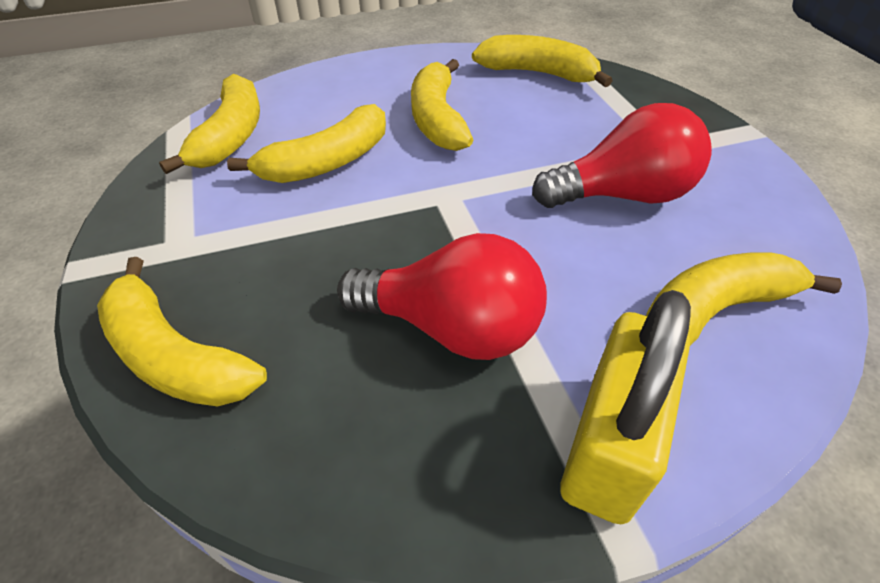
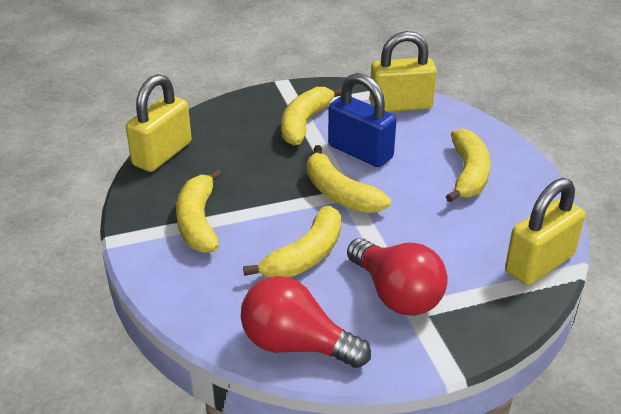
blue padlock: none = 0 -> [328,73,397,167] = 1
yellow banana: [97,257,267,407] [159,74,260,174] [227,104,386,183] [411,59,473,151] [472,35,613,87] [646,252,842,345] = 6 -> [176,169,222,253] [243,206,341,277] [281,87,342,146] [307,145,391,213] [446,128,490,202] = 5
yellow padlock: [560,290,691,524] = 1 -> [126,74,192,172] [370,31,437,112] [505,178,585,285] = 3

